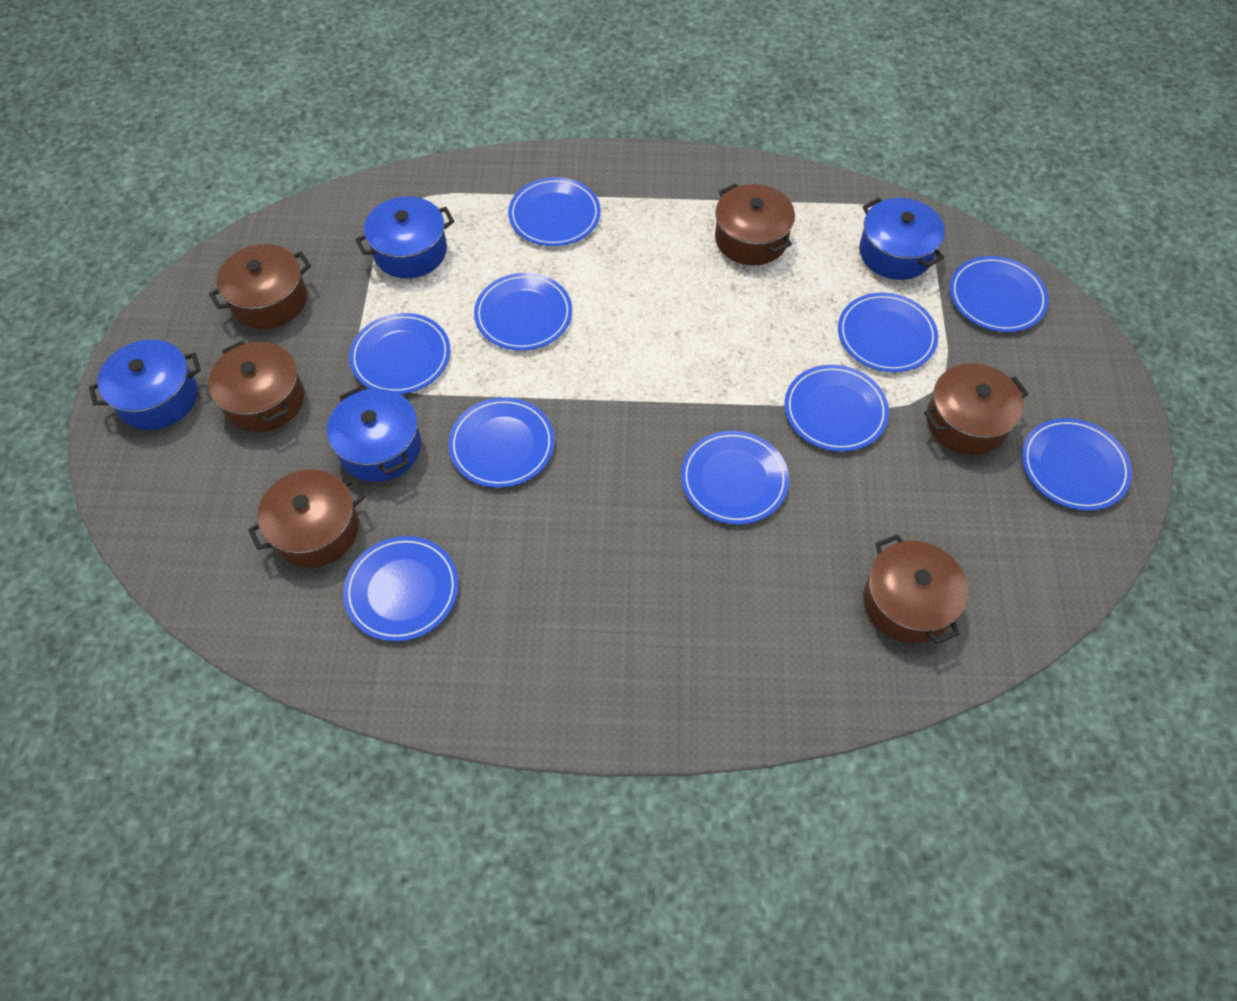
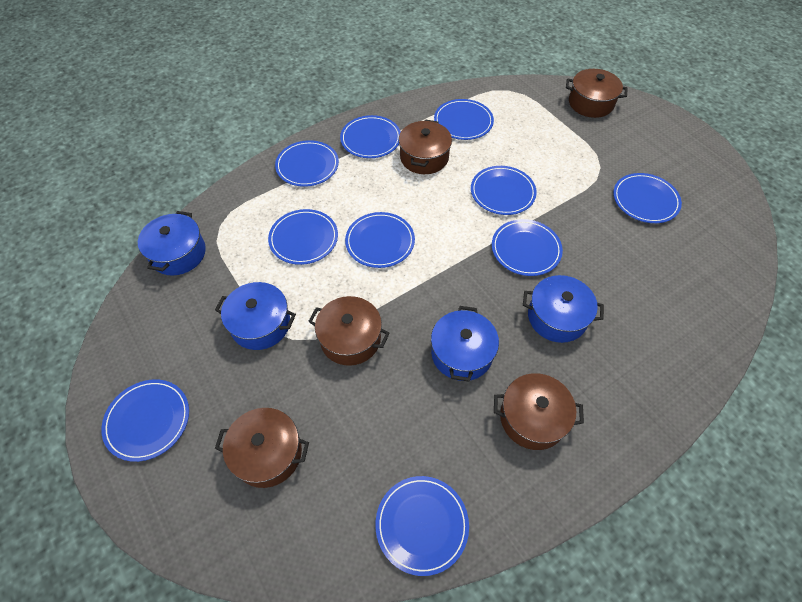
brown pot: [208,340,304,432] [209,244,311,329] [248,469,365,568] [715,183,795,265] [863,534,968,644] [924,363,1029,455] = 6 -> [215,408,309,488] [308,296,390,366] [399,119,452,174] [494,373,584,450] [566,69,627,118] = 5

